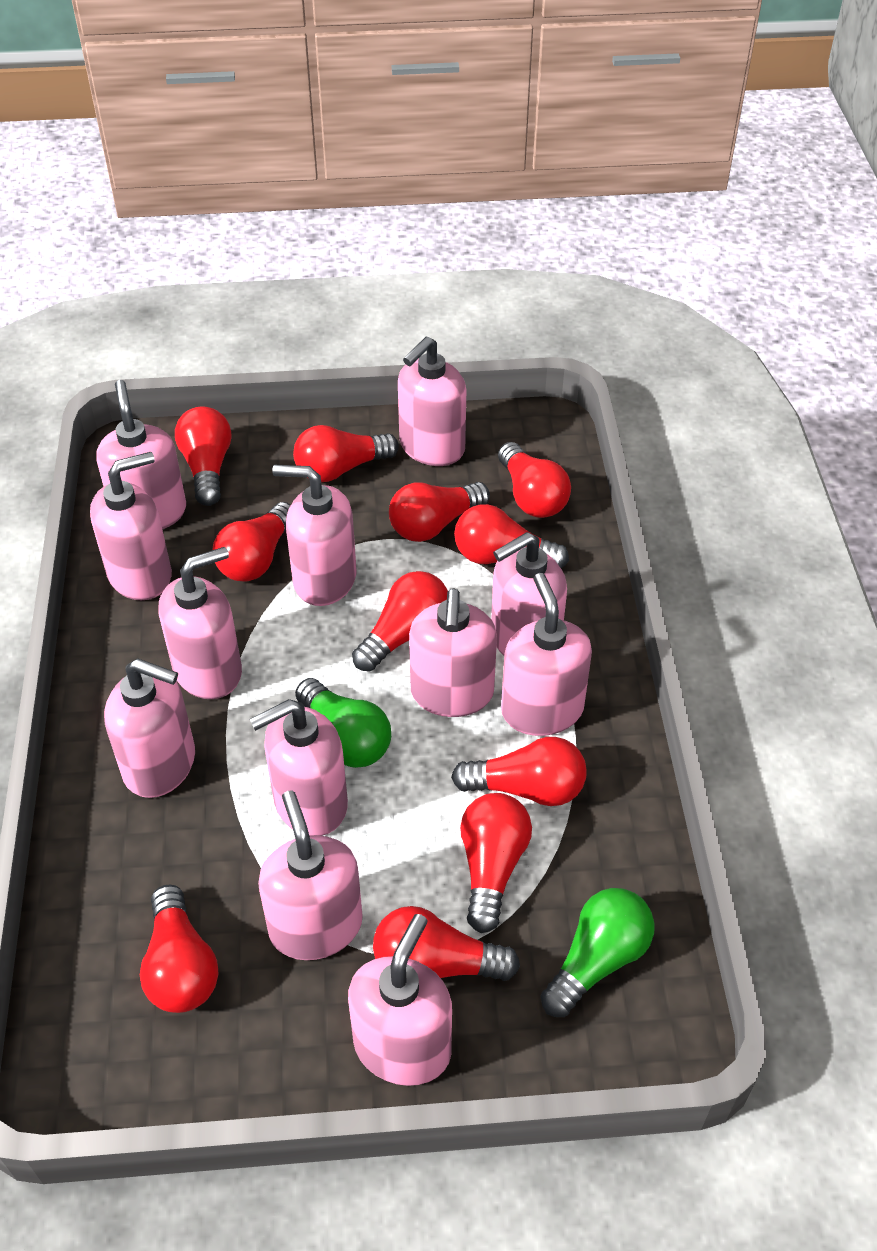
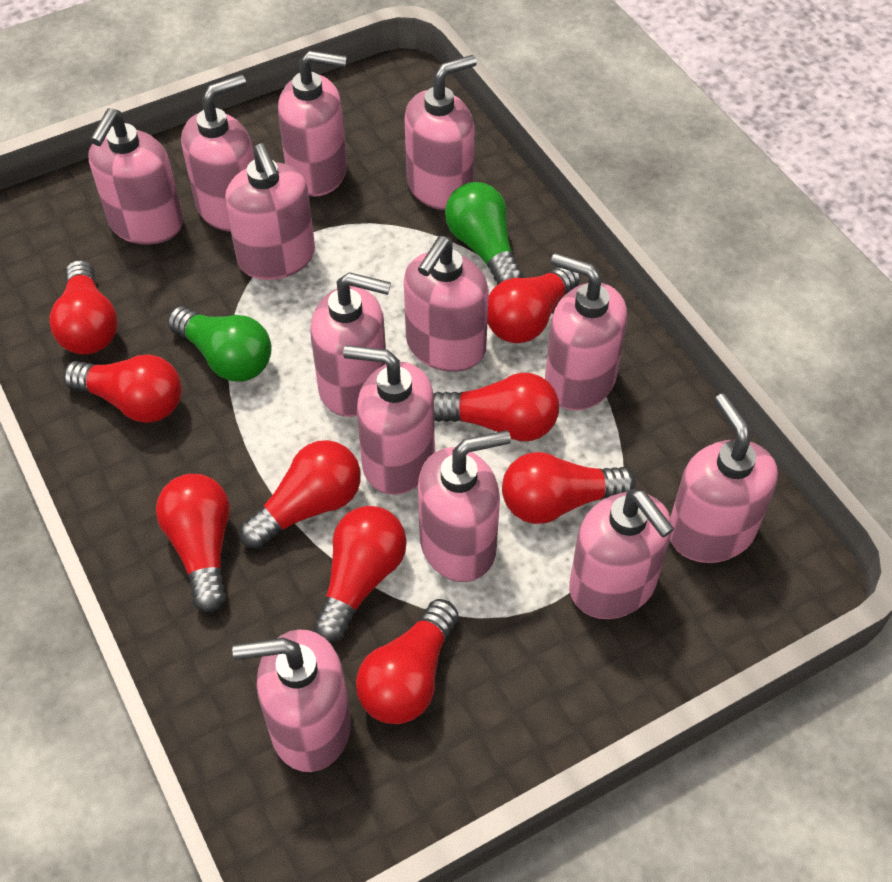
pink soap dispenser: [90,452,172,600] [97,380,186,529] [104,659,195,798] [159,547,242,699] [249,699,348,836] [258,791,363,960] [272,465,356,606] [348,914,452,1086] [398,337,466,466] [409,589,497,717] [491,532,567,656] [501,573,592,736] = 12 -> [88,108,183,245] [181,75,254,232] [225,143,315,280] [232,629,351,772] [278,50,347,197] [310,272,391,417] [343,345,435,495] [404,236,489,372] [405,55,477,210] [418,430,511,582] [545,253,627,411] [569,489,674,619] [670,394,778,563] = 13
red light bulb: [140,885,219,1013] [175,406,232,506] [213,502,291,582] [293,425,399,482] [352,571,448,672] [373,906,520,981] [389,482,490,542] [451,737,586,806] [454,504,569,568] [460,793,532,933] [498,442,571,518] = 11 -> [49,260,118,355] [63,354,182,423] [156,474,230,613] [239,440,361,549] [313,506,407,643] [356,599,459,724] [434,373,559,441] [487,267,581,343] [502,452,636,524] = 9

